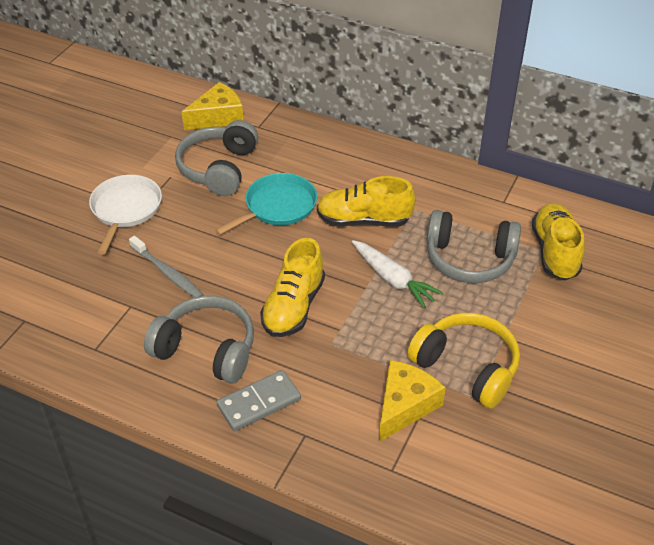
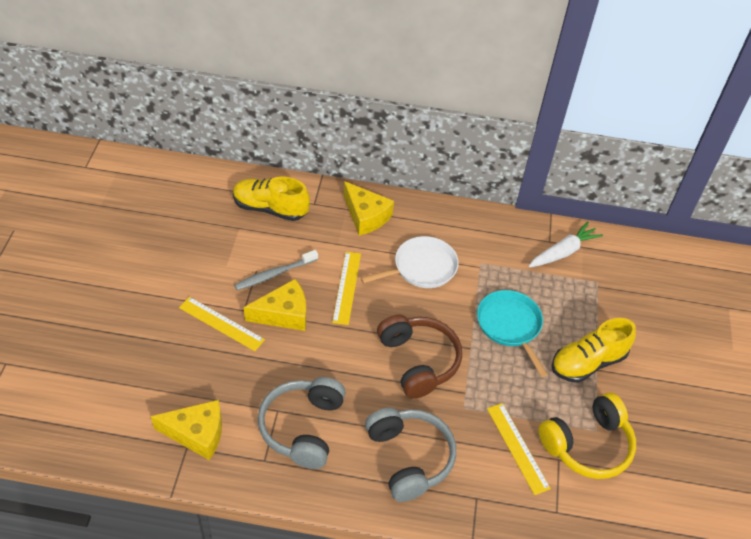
brown headphones: none = 0 -> [377,315,462,399] = 1
grey domino: [217,370,301,431] = 1 -> none = 0
grey headphones: [144,296,254,384] [175,120,258,196] [427,210,521,283] = 3 -> [258,377,346,469] [365,408,456,502] = 2
yellow cheese: [182,82,244,130] [379,360,446,442] = 2 -> [151,400,222,460] [244,279,306,331] [343,181,394,236] = 3
yellow ruler: none = 0 -> [179,297,265,351] [332,252,361,325] [487,403,551,495] = 3
yellow shoe: [260,238,325,337] [317,176,416,227] [532,203,585,280] = 3 -> [233,177,310,221] [552,318,636,383] = 2

